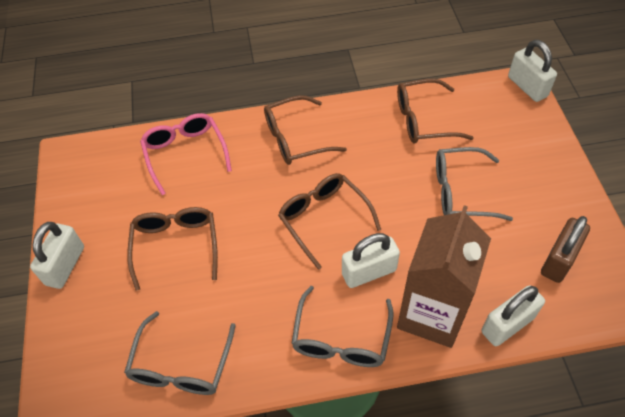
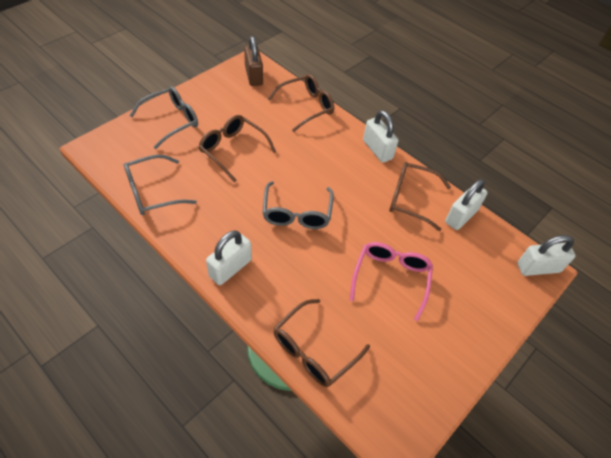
brown carton: [397,205,491,348] = 1 -> none = 0

